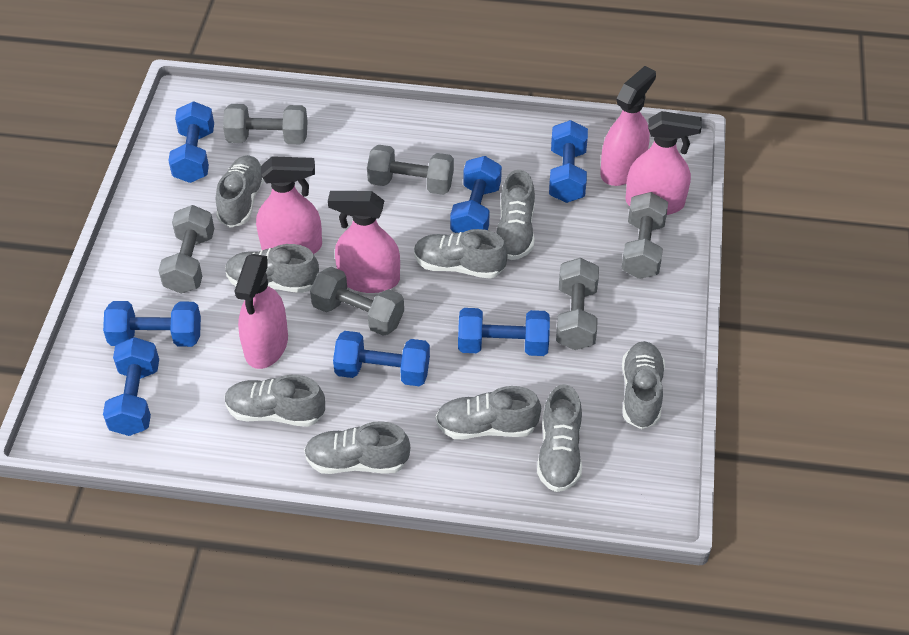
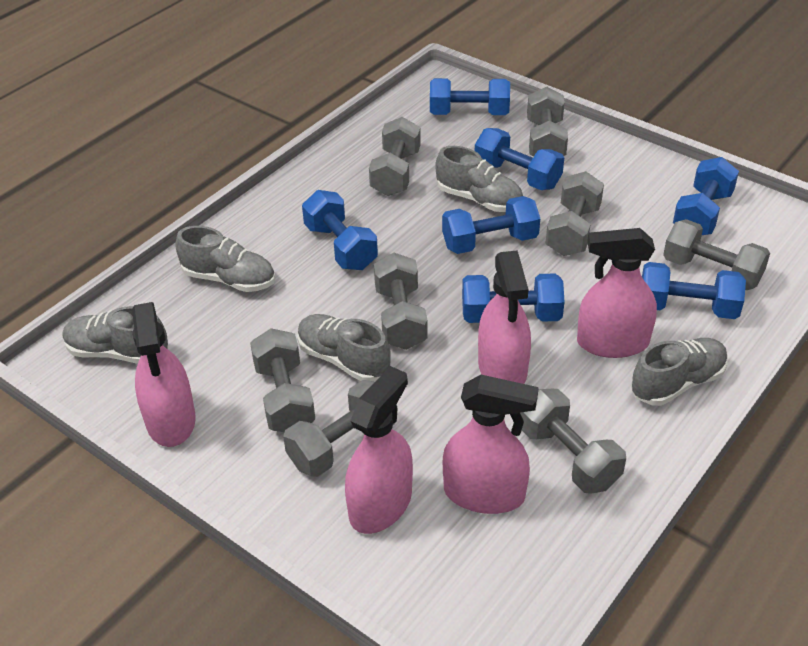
grey dumbbell: [158,205,214,294] [223,104,307,144] [310,267,404,336] [367,145,454,195] [556,258,599,350] [621,192,668,279] = 6 -> [250,328,315,432] [283,380,395,477] [369,117,421,196] [374,253,428,350] [520,389,626,494] [527,87,568,157] [546,171,604,256] [663,219,770,290] = 8
grey shoe: [216,155,264,228] [225,244,319,293] [225,375,325,427] [304,421,410,474] [414,229,508,279] [436,386,541,439] [496,170,535,260] [537,384,582,492] [622,341,665,429] = 9 -> [62,306,168,364] [175,226,275,292] [297,314,391,381] [435,146,523,212] [631,338,728,406] = 5

